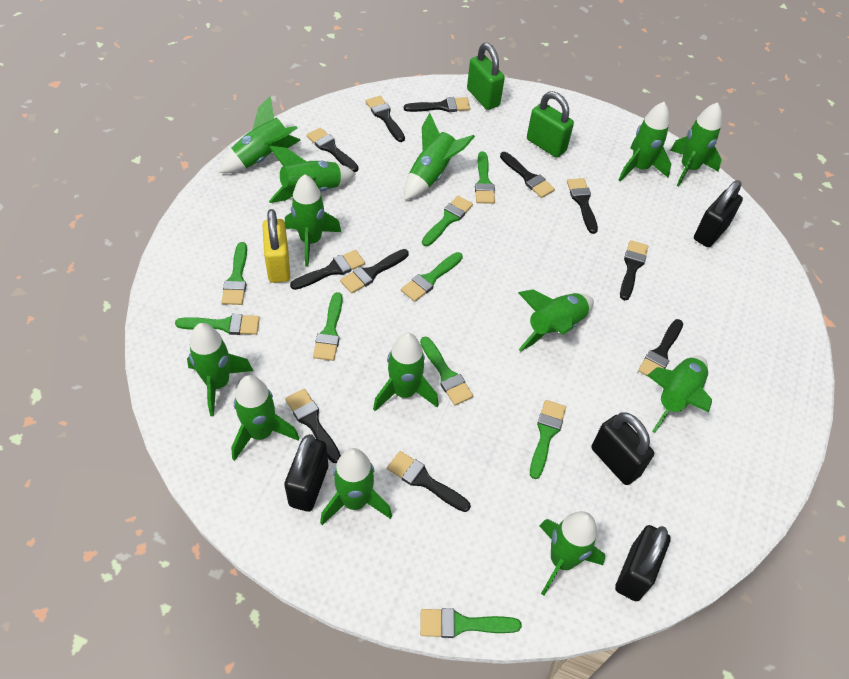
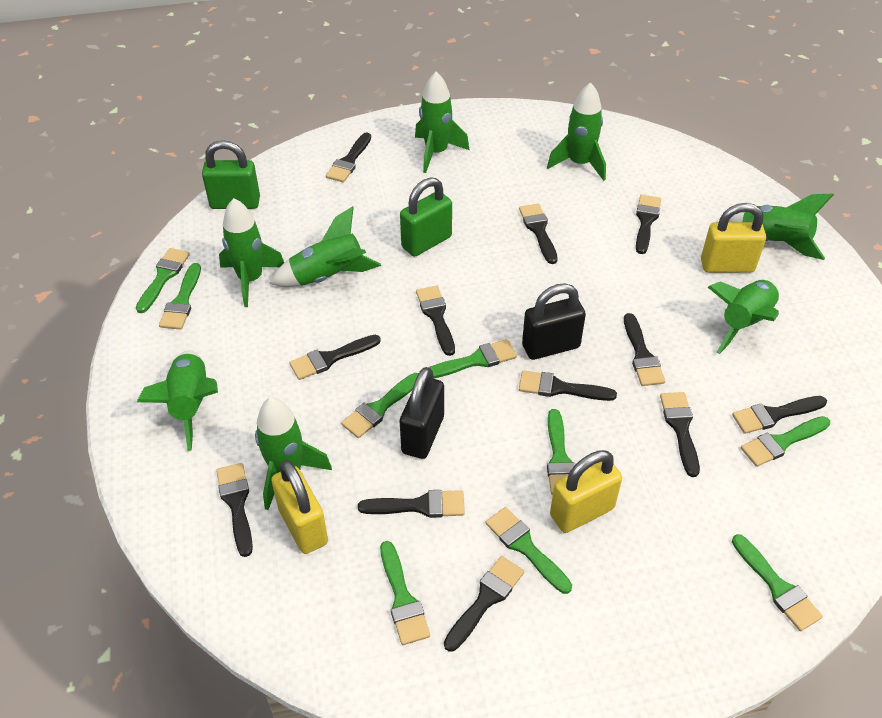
black brush: [285,389,341,463] [290,250,365,290] [307,128,358,172] [340,249,409,294] [366,96,405,142] [387,451,471,512] [404,97,470,112] [500,152,555,198] [567,178,598,234] [620,240,648,300] [638,319,683,376] = 11 -> [216,463,253,557] [289,335,381,380] [326,132,371,182] [358,490,465,518] [416,286,455,356] [444,556,524,652] [519,204,558,264] [519,370,617,401] [624,313,665,386] [636,195,661,254] [660,392,700,477] [732,396,827,434] = 12
black padlock: [284,434,328,512] [592,413,654,485] [615,525,671,601] [694,180,743,247] = 4 -> [400,367,444,459] [522,283,586,360] = 2
green rocket: [187,323,253,416] [219,96,301,173] [231,375,299,461] [269,146,356,203] [285,175,341,267] [320,448,392,525] [373,333,439,411] [404,113,475,200] [518,289,594,351] [540,511,605,595] [619,102,671,181] [647,356,712,433] [670,102,722,187] = 13 -> [137,350,218,451] [219,198,284,307] [255,397,332,510] [269,206,381,287] [415,72,469,173] [547,82,606,181] [708,280,779,354] [729,194,834,260] = 8
yellow padlock: [262,209,290,283] = 1 -> [271,460,328,554] [550,450,622,533] [701,203,766,273] = 3

